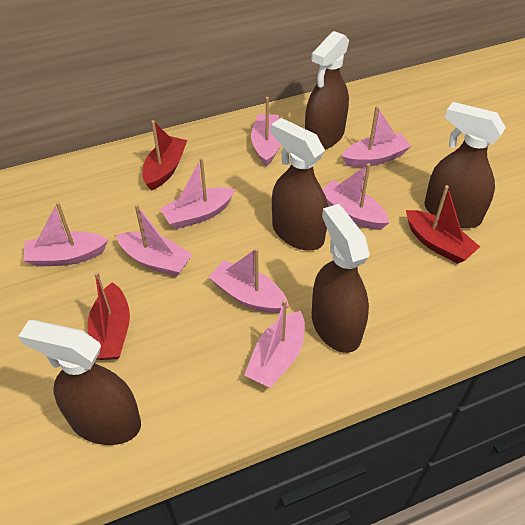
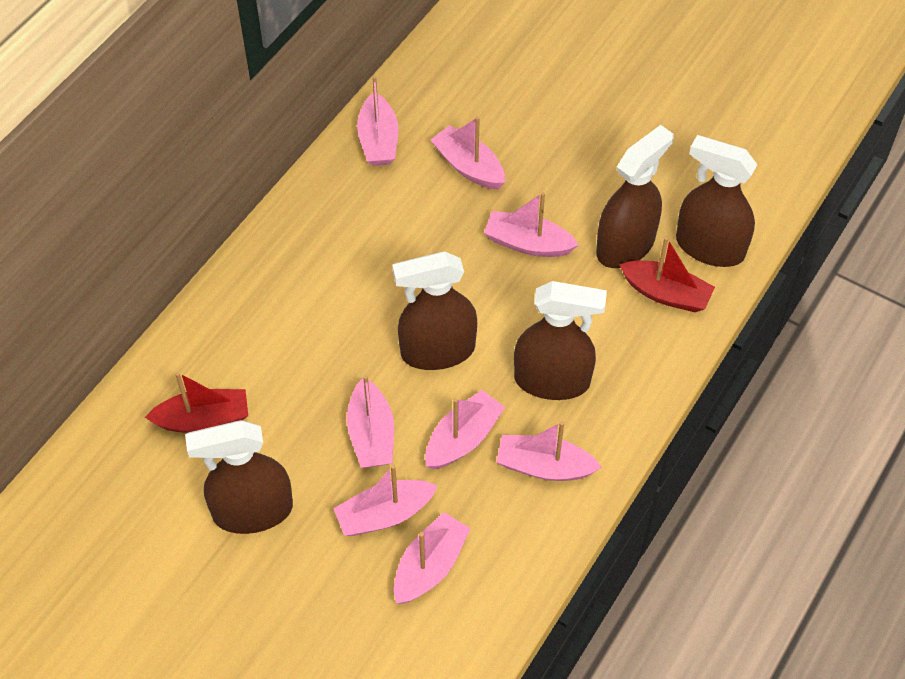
red boat: [88,272,130,360] [142,120,187,191] [406,185,480,264] = 3 -> [145,372,248,433] [619,237,715,312] = 2

